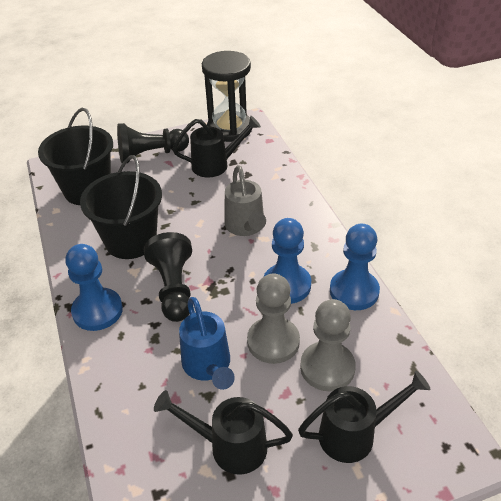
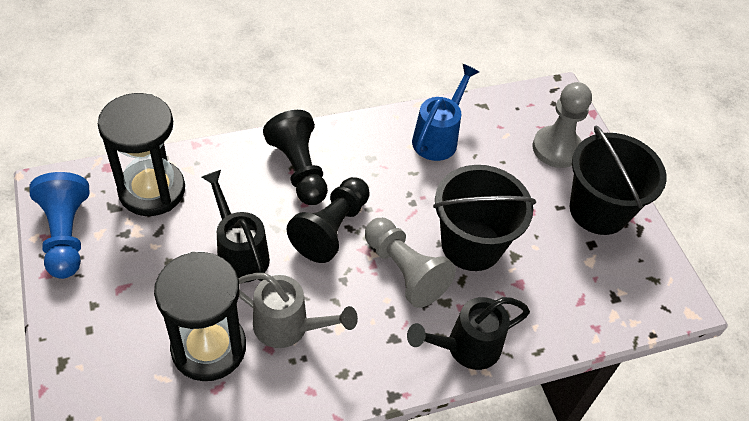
black hourglass: [202,51,252,142] = 1 -> [98,93,185,216] [154,252,246,381] = 2
black watering can: [154,390,293,475] [173,116,261,178] [298,371,430,463] = 3 -> [202,170,270,283] [407,297,530,370] = 2
blue pawn: [65,244,123,331] [264,218,311,304] [330,224,380,310] = 3 -> [29,172,89,279] = 1

